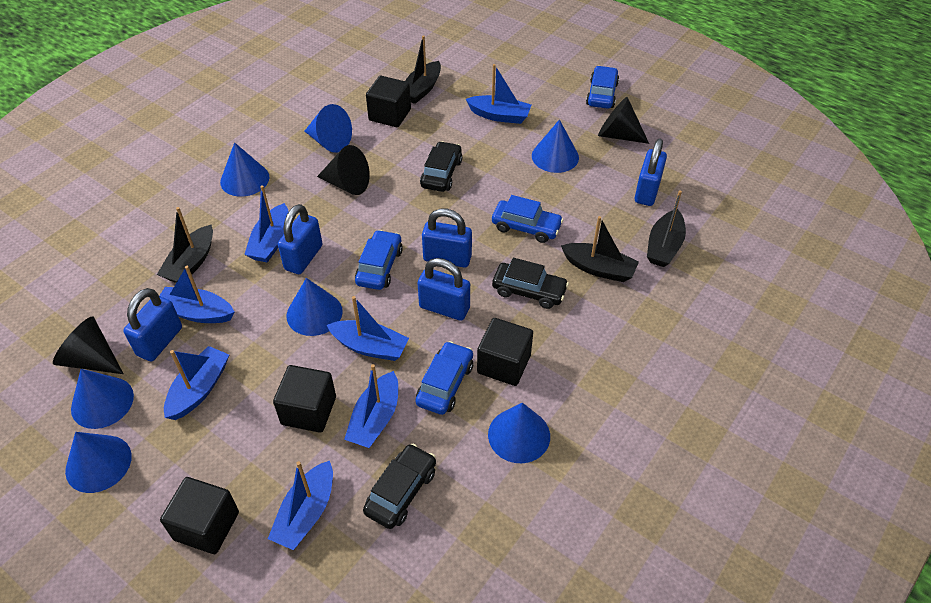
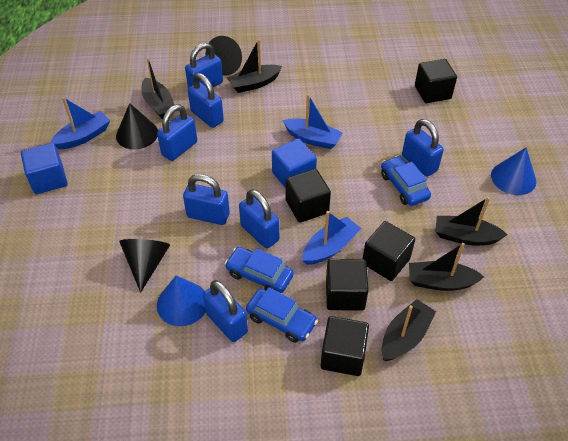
black boat: [157,207,213,283] [405,35,441,104] [561,216,639,282] [647,190,686,267] = 4 -> [142,58,174,119] [227,39,282,93] [382,299,436,361] [409,243,484,291] [435,197,507,245] = 5
black car: [363,444,436,529] [420,141,462,192] [492,258,569,309] = 3 -> none = 0
black cube: [160,477,239,554] [273,365,336,433] [366,76,411,127] [477,318,533,386] = 4 -> [286,169,331,223] [321,316,369,376] [326,259,369,311] [363,221,415,281] [415,59,457,103] = 5
blue boat: [159,266,234,323] [164,346,229,420] [244,185,289,263] [268,461,333,550] [327,296,409,361] [344,364,398,448] [466,64,531,124] = 7 -> [50,97,110,149] [282,94,343,149] [302,211,361,265] = 3
blue car: [355,230,403,290] [416,341,473,415] [492,195,564,243] [586,66,619,109] = 4 -> [225,247,294,293] [246,287,318,343] [381,156,431,206] = 3
blue cone: [65,432,132,493] [71,369,134,429] [220,142,269,197] [287,278,343,336] [305,104,352,153] [488,403,550,463] [532,119,579,173] = 7 -> [157,276,206,326] [491,147,536,195] = 2
blue cube: none = 0 -> [21,143,68,194] [272,138,317,188] = 2
blue padlock: [123,288,182,362] [278,204,322,274] [418,258,470,321] [422,209,472,268] [635,138,667,206] = 5 -> [157,104,197,161] [183,174,230,225] [185,43,223,88] [188,73,224,128] [203,280,248,342] [239,189,279,248] [402,119,444,177] = 7

